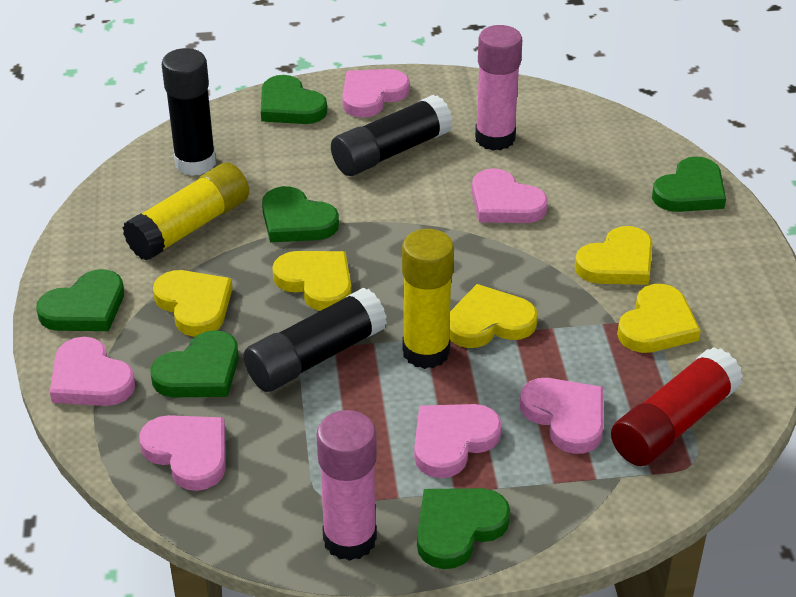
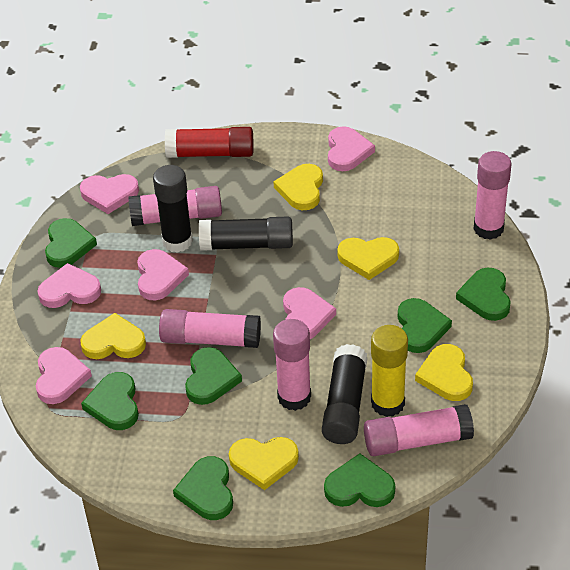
green heart: [36,269,124,331] [150,330,239,397] [261,75,327,124] [262,186,339,242] [417,488,510,569] [652,156,726,212] = 6 -> [45,218,97,268] [81,372,139,430] [173,456,233,520] [185,347,242,405] [324,453,395,507] [398,298,452,353] [456,268,511,321] = 7
pink glue stick: [316,410,377,561] [475,25,522,150] = 2 -> [128,186,222,226] [159,309,261,348] [273,319,311,411] [364,404,474,456] [473,151,511,240] = 5
yellow glue stick: [122,163,249,261] [402,229,454,369] = 2 -> [371,325,408,417] = 1

